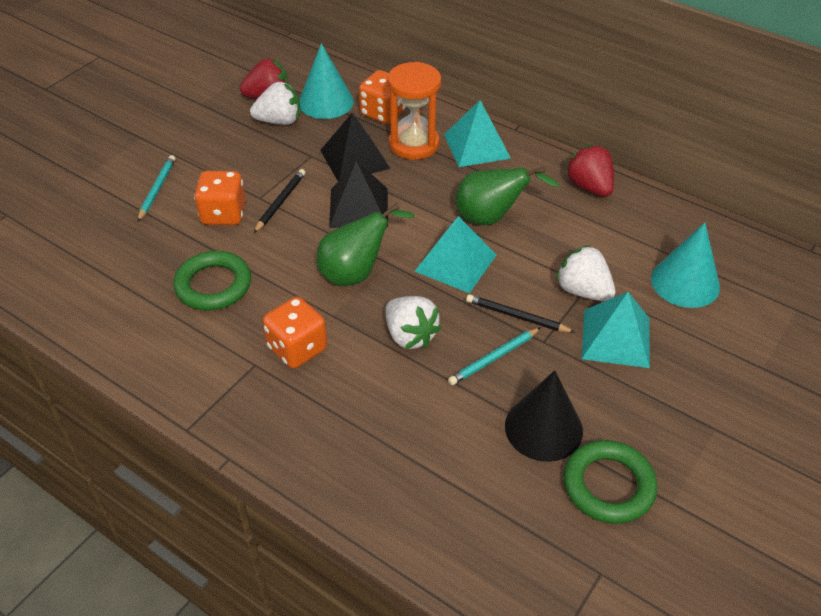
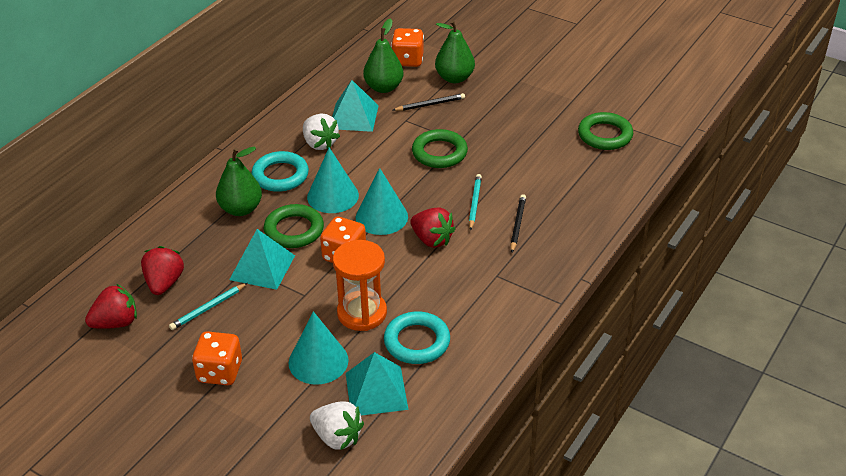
black cone: [505,370,583,462] = 1 -> none = 0
black pyramid: [320,113,391,181] [329,161,388,228] = 2 -> none = 0
green pear: [317,203,415,286] [455,167,560,225] = 2 -> [216,147,262,216] [363,18,404,93] [435,20,475,83] = 3
green ring: [173,251,251,310] [564,440,657,524] = 2 -> [264,204,324,248] [412,129,468,168] [578,112,633,150] = 3
red strawberry: [240,59,288,99] [566,145,614,197] = 2 -> [85,284,137,329] [141,246,184,295] [410,207,455,248] = 3
turquoise cone: [299,43,354,119] [651,222,720,308] = 2 -> [289,311,349,385] [307,148,359,213] [356,168,408,235] = 3
turquoise ring: none = 0 -> [251,151,309,192] [384,312,450,364] = 2
white strawberry: [250,82,300,125] [385,296,442,349] [556,245,616,301] = 3 -> [303,113,340,150] [310,401,364,450] = 2

